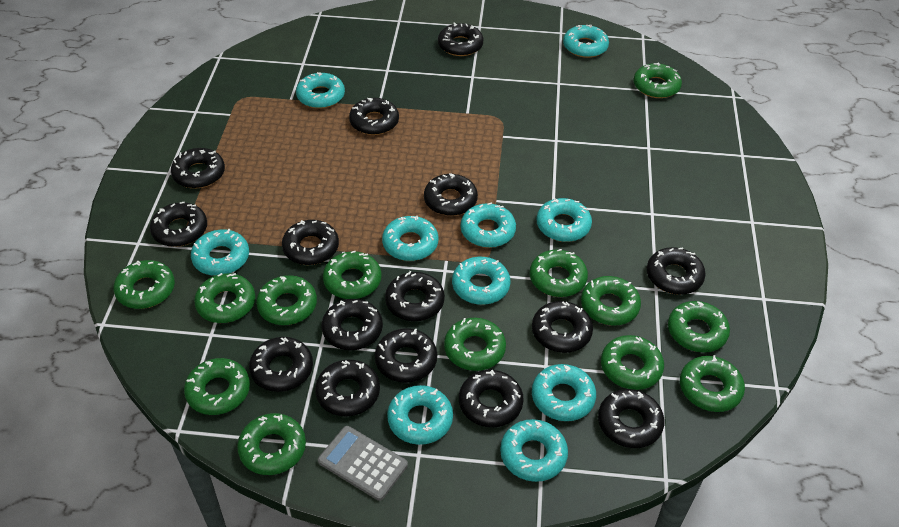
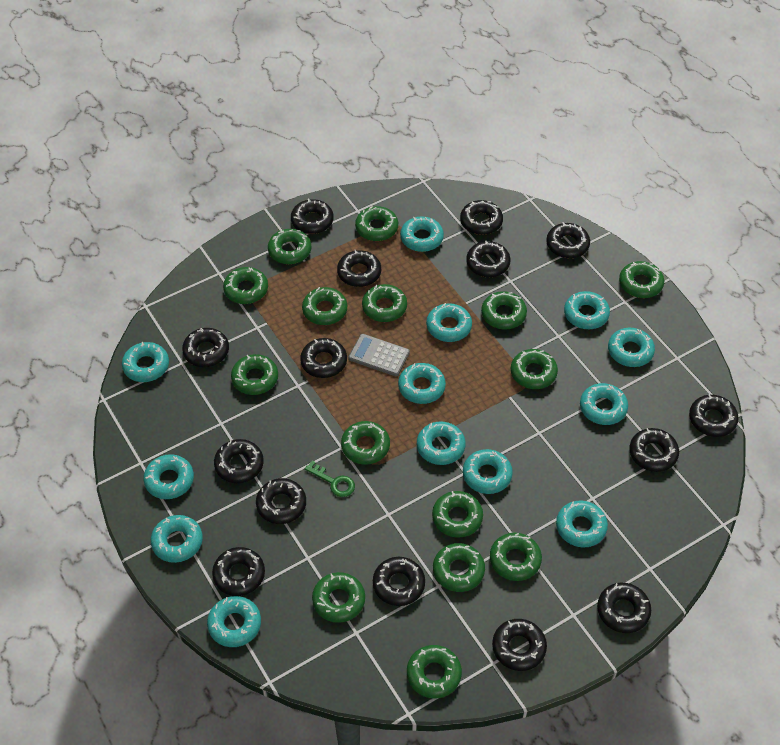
green donut: [113,260,175,309] [184,358,250,415] [194,273,255,323] [237,413,306,475] [256,275,317,325] [323,251,381,299] [444,318,506,371] [530,249,588,297] [581,276,641,326] [601,335,664,390] [633,62,682,98] [668,301,730,353] [680,355,745,412] = 13 -> [223,267,268,304] [231,354,278,395] [268,229,312,264] [302,287,347,325] [312,572,365,623] [341,421,390,465] [355,206,398,241] [362,284,407,322] [407,645,462,699] [432,491,483,538] [433,543,485,592] [481,291,527,329] [490,533,542,581] [511,349,558,389] [619,261,664,298] = 15
green key: none = 0 -> [305,461,355,497] = 1
turquoise donut: [191,229,249,276] [296,72,345,108] [382,216,438,261] [387,385,453,445] [452,257,510,305] [461,203,516,248] [500,419,568,482] [532,364,596,421] [537,198,592,242] [563,24,609,58] = 10 -> [122,342,169,382] [143,454,194,499] [151,515,203,563] [207,596,261,647] [398,363,446,404] [400,217,444,252] [417,421,466,465] [426,303,472,342] [463,449,513,494] [556,500,608,547] [564,291,610,329] [580,383,628,425] [608,328,655,367] = 13

